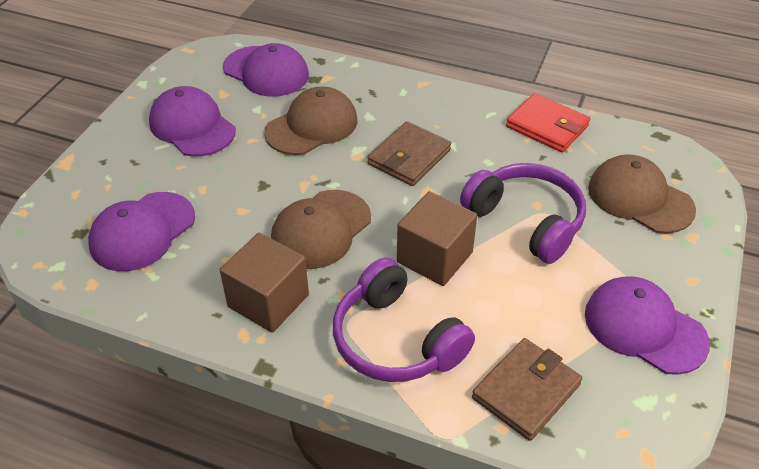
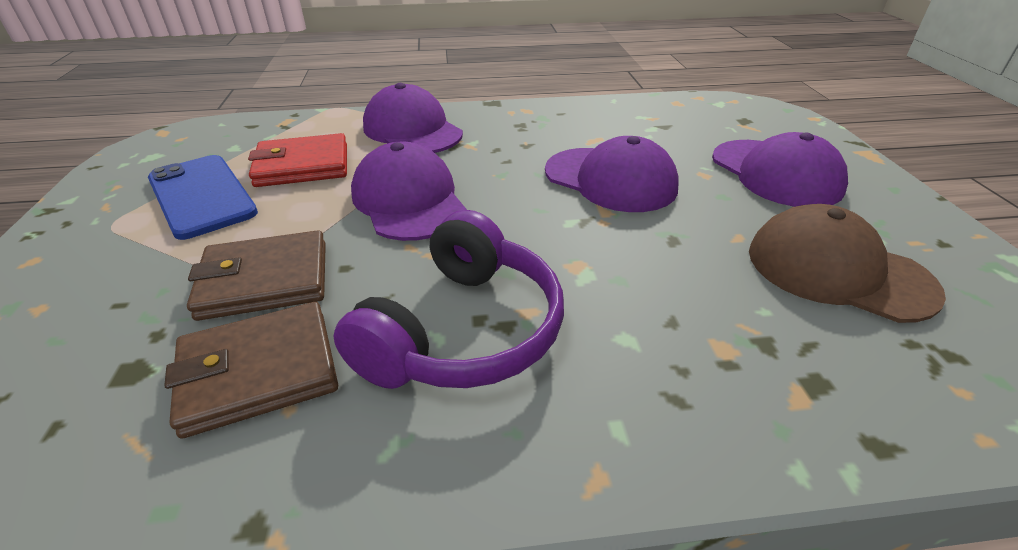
blue phone: none = 0 -> [148,155,258,240] = 1
brown cap: [264,87,358,155] [271,190,371,269] [588,154,696,234] = 3 -> [749,204,946,323] = 1
brown cube: [220,233,309,333] [397,191,477,286] = 2 -> none = 0
purple headphones: [333,258,475,382] [460,163,586,264] = 2 -> [333,210,564,389] = 1

